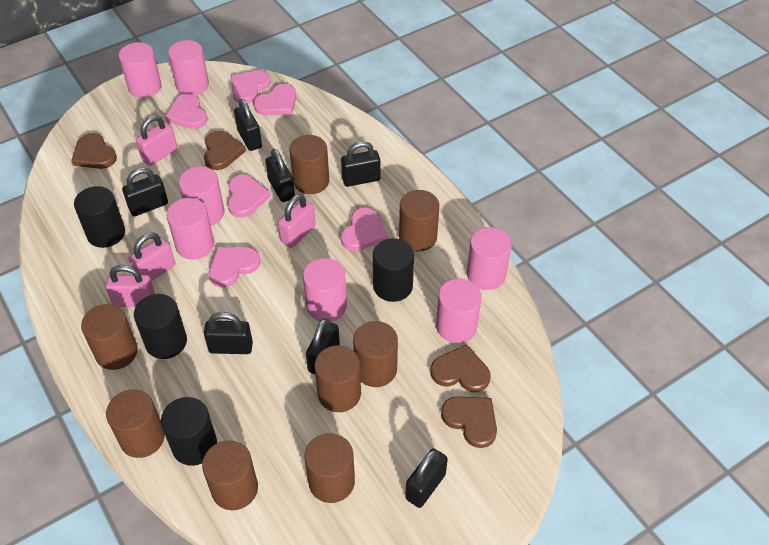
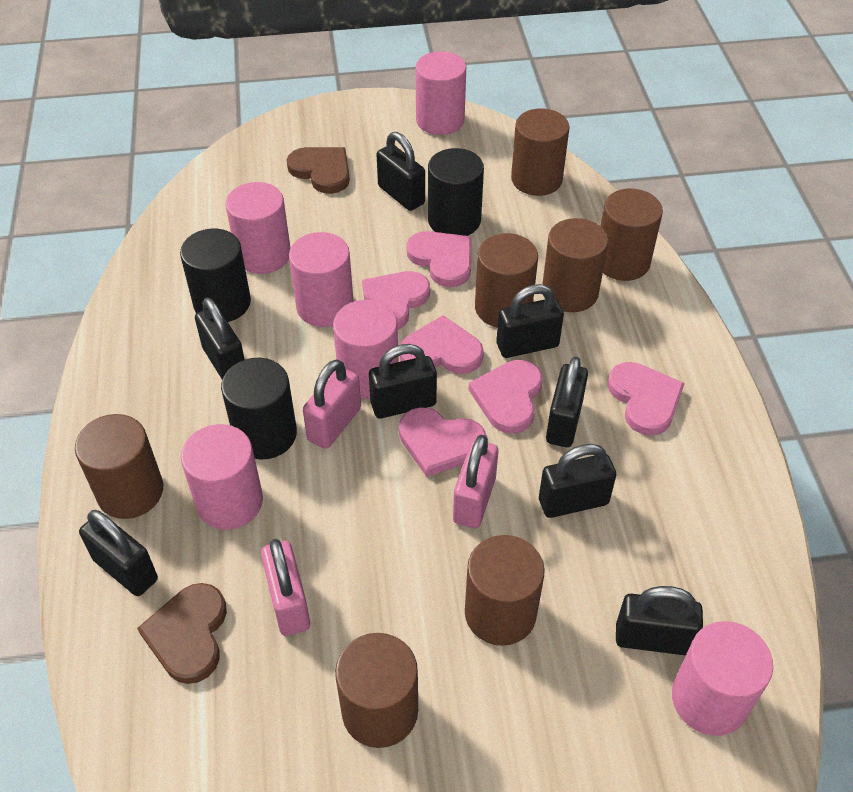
black cylinder: [74,186,125,248] [134,294,187,359] [161,397,217,466] [373,238,414,302] = 4 -> [180,229,251,322] [221,358,297,460] [428,148,484,236] = 3
black padlock: [122,168,168,216] [204,312,253,354] [234,99,262,151] [265,149,295,202] [306,318,340,374] [341,141,380,187] [405,448,448,508] = 7 -> [79,510,158,596] [195,298,245,380] [369,344,437,419] [377,132,425,211] [496,284,564,358] [539,444,616,518] [546,357,588,447] [616,586,703,655] = 8
brown cylinder: [81,304,138,370] [106,389,165,458] [202,440,258,510] [289,135,329,194] [305,433,355,503] [315,345,361,412] [353,321,398,387] [399,190,439,252] = 8 -> [75,414,163,519] [335,633,418,748] [465,535,545,646] [475,233,538,327] [511,108,570,196] [542,218,608,312] [601,189,663,281] = 7
brown heart: [71,133,117,169] [204,131,246,170] [431,344,491,392] [441,396,497,448] = 4 -> [137,583,227,684] [287,147,350,194] = 2
pink cylinder: [119,42,162,98] [167,198,214,260] [168,40,209,95] [179,166,224,226] [303,258,347,322] [436,279,482,343] [467,227,512,290] = 7 -> [181,424,263,530] [225,182,291,274] [289,232,354,327] [333,300,399,398] [415,51,466,135] [672,621,773,736] = 6
pink padlock: [106,265,155,307] [129,233,175,281] [136,115,177,166] [278,194,316,248] = 4 -> [261,539,310,636] [303,359,361,449] [453,435,498,528] = 3

